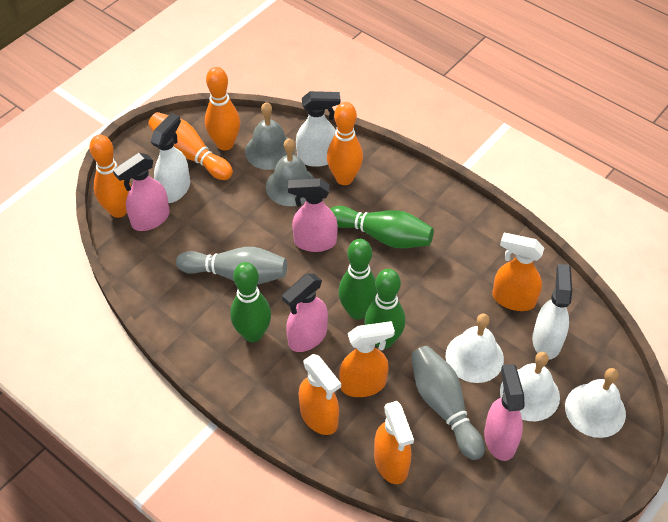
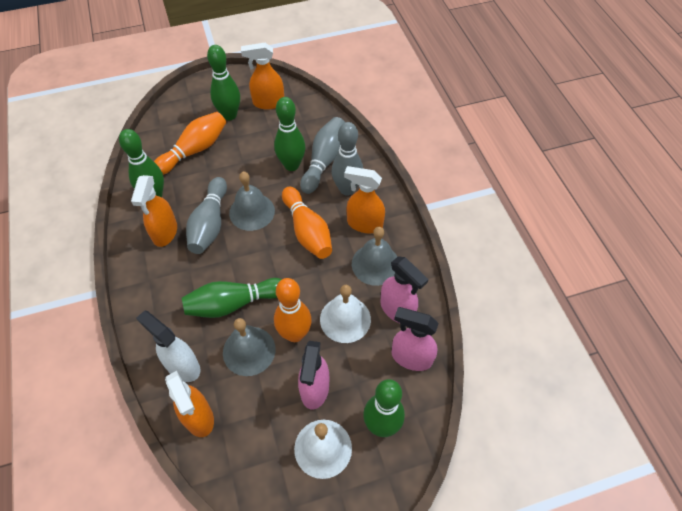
green bowling pin: [230,262,271,342] [330,206,434,248] [338,239,377,320] [364,269,405,349] = 4 -> [119,129,164,197] [182,278,282,318] [207,45,240,120] [274,97,305,171] [363,379,405,437] = 5
grey bell: [245,102,295,170] [266,138,315,206] = 2 -> [223,318,275,376] [229,172,275,231] [352,227,397,286] = 3
grey bowling pin: [176,247,287,284] [411,346,485,460] = 2 -> [186,177,227,254] [300,117,345,194] [331,122,363,196] = 3
orange bowling pin: [89,135,132,218] [148,112,233,180] [205,67,240,151] [327,102,363,185] = 4 -> [154,112,226,175] [274,278,312,342] [282,187,332,259] = 3
pink spray bottle: [113,153,170,231] [282,274,328,352] [288,178,338,252] [484,364,525,461] = 4 -> [298,341,329,409] [381,256,429,323] [392,307,439,371] = 3
white bell: [446,314,504,383] [500,352,560,421] [565,368,626,438] = 3 -> [294,420,352,479] [320,285,371,343] = 2
white spray bottle: [150,113,190,203] [296,91,340,167] [532,264,572,359] = 3 -> [136,310,200,382] = 1

